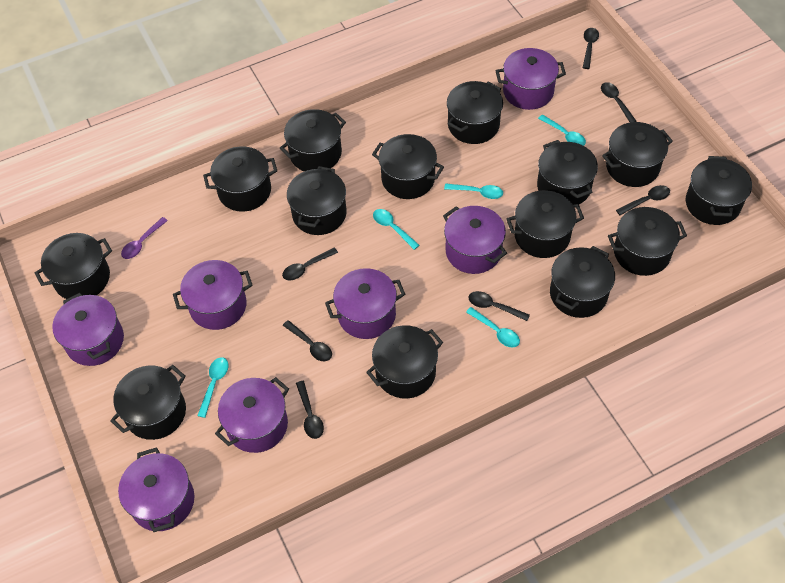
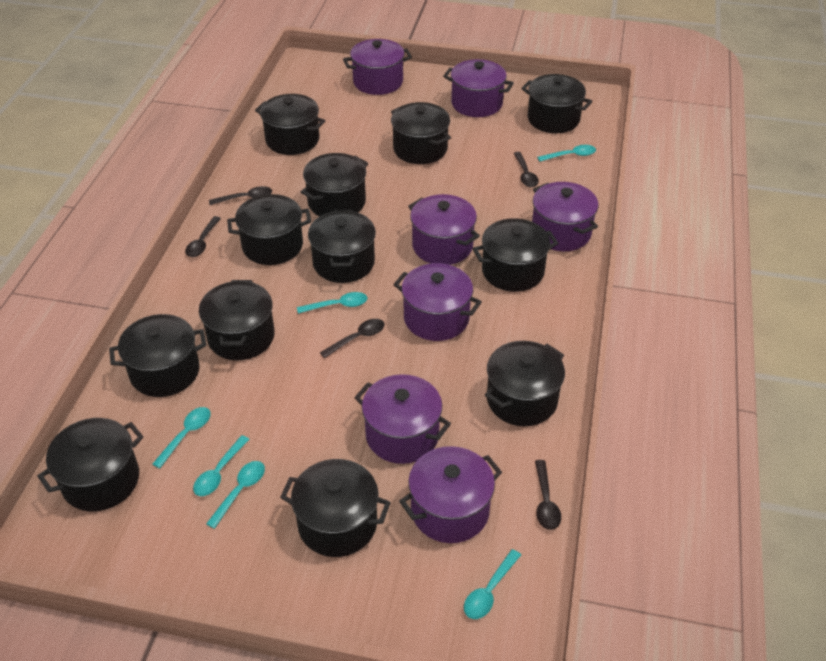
black pot: [35,233,112,299] [110,365,186,440] [203,146,277,212] [280,109,346,171] [287,166,347,235] [366,325,443,399] [372,134,444,199] [447,81,503,144] [506,190,584,258] [537,140,598,205] [550,246,615,318] [602,122,673,187] [608,207,687,276] [686,156,752,225] = 14 -> [37,418,144,511] [109,314,206,397] [199,280,275,361] [227,194,311,265] [255,94,325,155] [280,459,391,557] [301,153,368,217] [308,210,376,283] [391,102,451,164] [473,218,558,292] [485,341,565,426] [521,74,592,133] = 12
black spoon: [282,248,338,280] [283,320,332,361] [296,381,324,439] [468,291,530,321] [583,28,599,69] [601,82,637,122] [616,185,670,215] = 7 -> [185,216,221,257] [209,186,272,205] [320,319,384,358] [514,152,539,187] [535,460,561,530] = 5
purple spoon: [121,217,168,259] = 1 -> none = 0
turquoise spoon: [197,357,228,418] [373,209,419,250] [444,183,503,199] [466,307,520,348] [538,115,586,146] = 5 -> [152,407,211,469] [193,435,250,496] [206,461,265,529] [297,292,367,314] [464,549,521,619] [537,145,596,162] = 6

